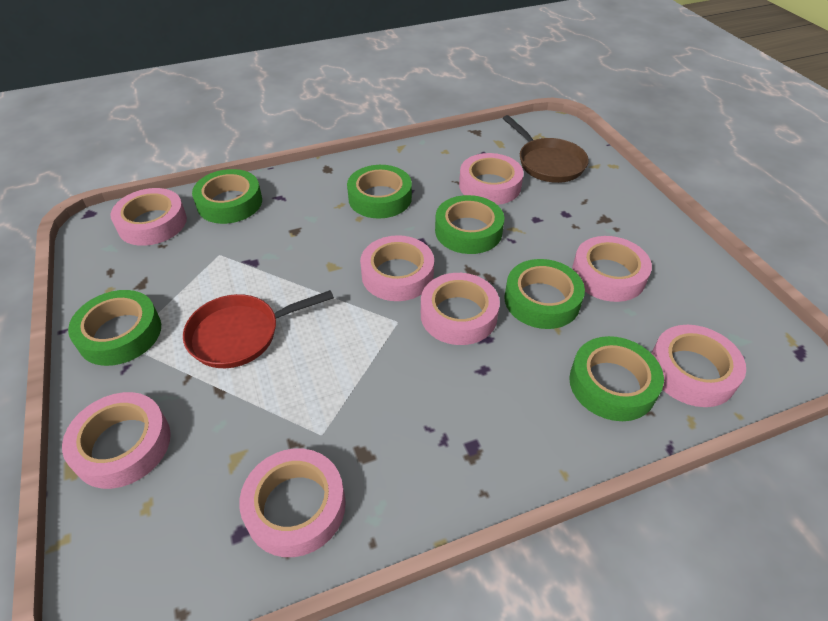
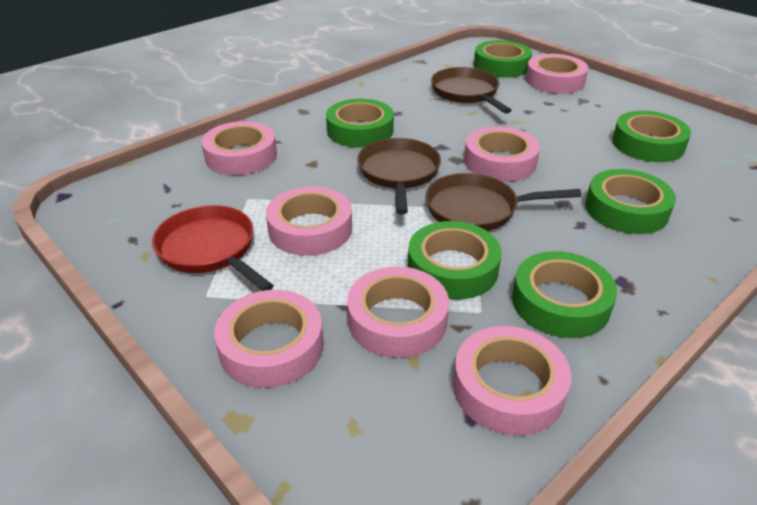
brown pan: [503,115,589,183] = 1 -> [357,138,441,214] [425,173,582,231] [431,67,512,114] = 3
pink tape: [62,392,171,489] [110,188,187,246] [239,449,346,557] [360,235,434,301] [421,273,500,345] [459,153,524,205] [572,236,652,302] [651,325,746,407] = 8 -> [202,121,277,175] [214,290,323,388] [266,186,352,256] [347,266,449,358] [453,326,571,435] [464,126,540,181] [526,54,588,94] = 7

